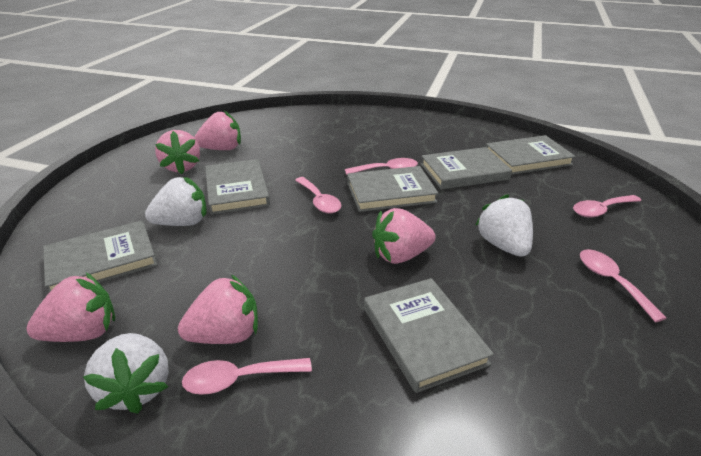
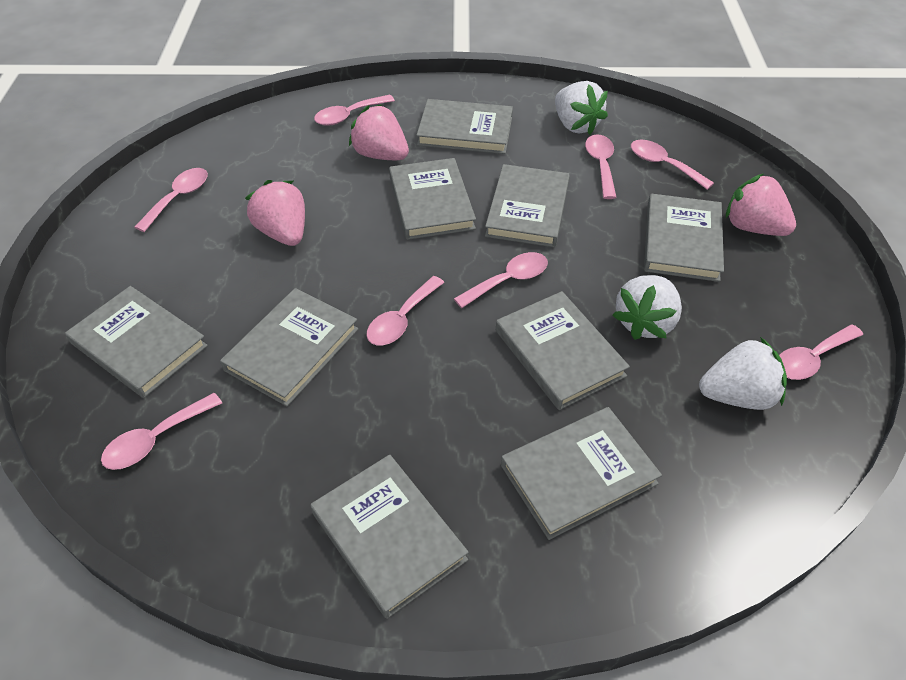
grey book: [43,220,158,293] [205,159,270,215] [347,166,439,212] [364,278,494,393] [421,147,512,190] [486,135,576,175] = 6 -> [65,286,208,398] [220,288,359,406] [311,455,469,619] [389,158,476,240] [416,99,513,154] [485,164,570,247] [496,291,630,410] [501,407,662,540] [644,194,724,282] = 9
pink spoon: [182,358,312,395] [295,177,341,214] [345,158,418,175] [573,195,641,218] [580,249,667,322] = 5 -> [101,393,222,470] [134,168,208,232] [314,95,395,126] [366,276,445,345] [454,252,548,308] [585,134,617,199] [631,140,714,190] [779,324,863,380] = 8
pink strawberry: [26,273,115,342] [155,130,200,174] [178,275,258,344] [194,111,241,150] [372,208,436,264] = 5 -> [245,180,305,246] [349,105,409,160] [726,174,796,236] = 3

